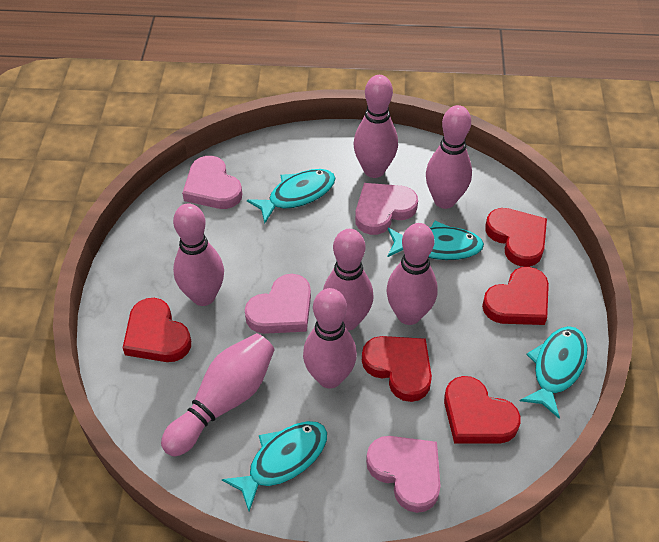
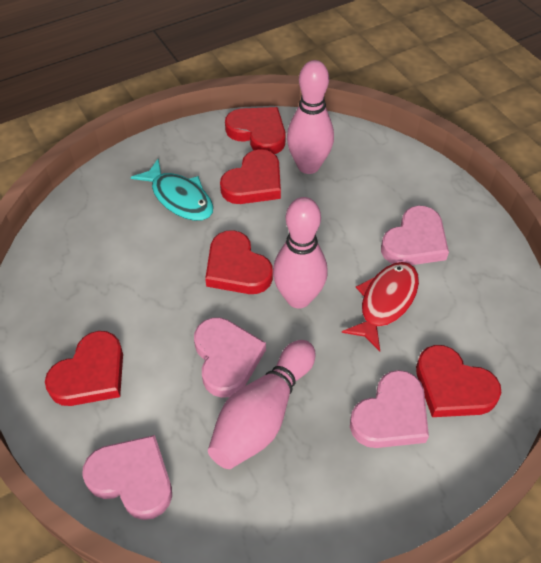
pink bowling pin: [161,333,275,456] [173,203,224,306] [303,288,357,388] [323,229,373,331] [353,75,398,178] [386,223,438,325] [426,105,472,209] = 7 -> [208,340,316,469] [273,197,328,309] [287,60,334,174] = 3
red fish: none = 0 -> [342,262,419,352] = 1
turquoise fish: [222,421,327,511] [247,169,335,223] [388,221,484,260] [520,326,588,419] = 4 -> [131,159,213,221] = 1

